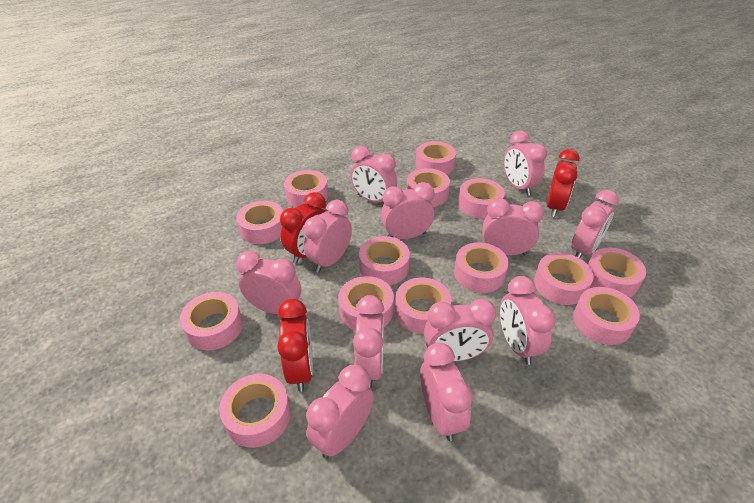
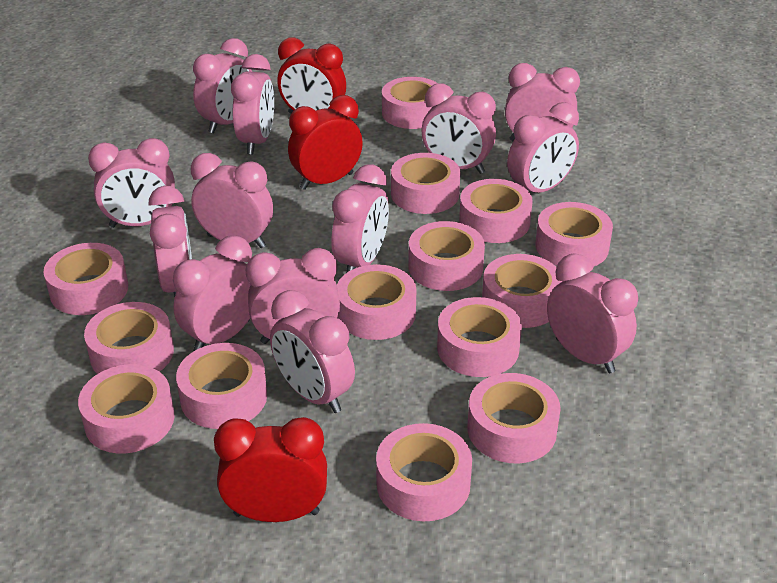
pink clock: [236,251,301,314] [304,199,352,273] [307,365,374,459] [350,146,397,202] [353,295,384,388] [381,182,435,239] [421,342,473,441] [424,299,496,362] [483,198,544,255] [500,276,556,365] [504,131,547,196] [571,190,619,258] = 12 -> [88,138,175,228] [148,186,192,297] [173,235,252,351] [191,153,273,248] [193,38,252,133] [231,54,274,155] [246,248,340,344] [270,290,355,413] [331,165,389,273] [422,83,496,174] [505,63,580,141] [507,102,579,193] [547,254,638,373] = 13

